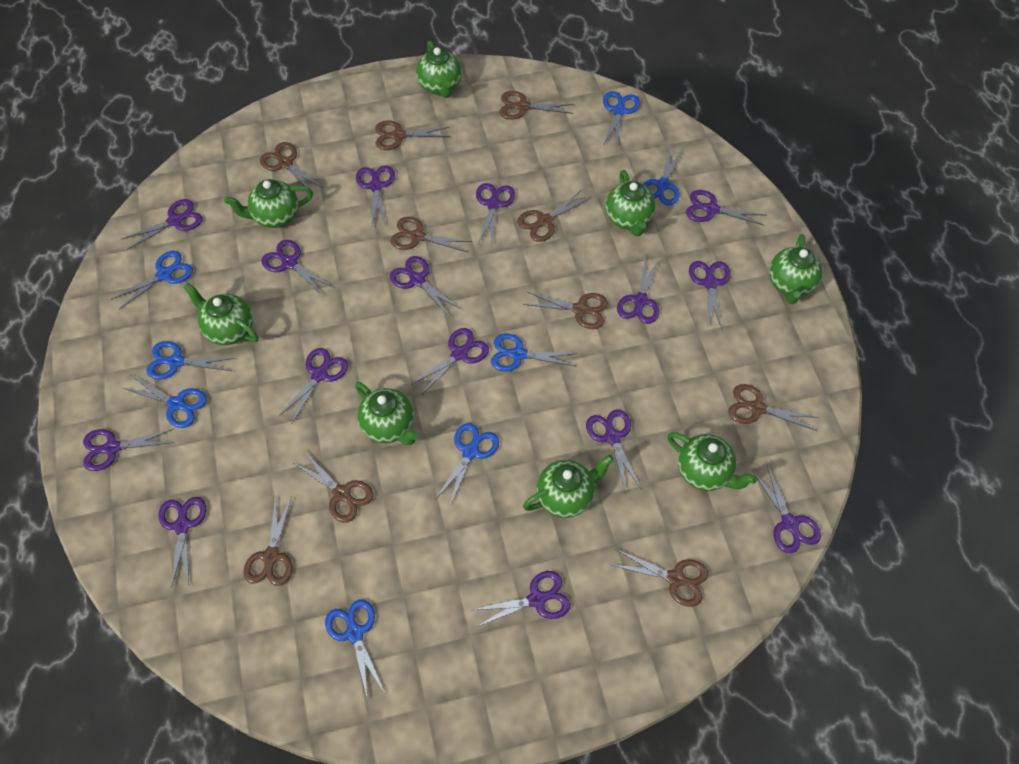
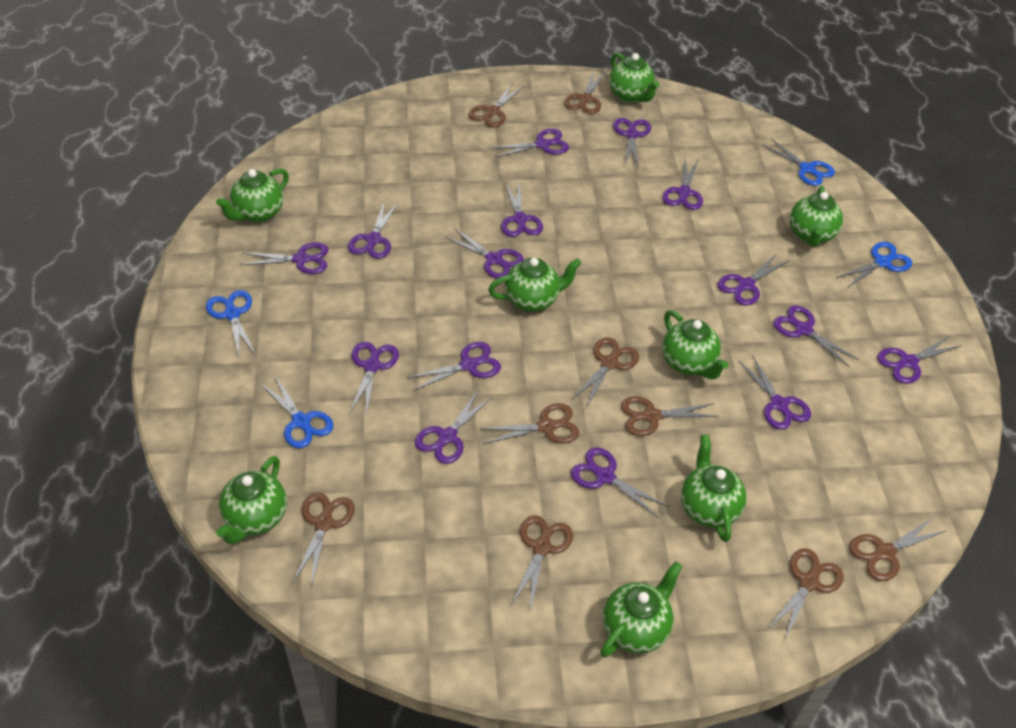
blue scissors: [111,251,193,310] [123,375,207,428] [146,341,236,379] [325,599,385,700] [435,423,499,506] [491,334,578,372] [603,91,640,149] [643,145,684,205] = 8 -> [206,290,256,356] [260,375,334,448] [762,139,835,186] [836,242,912,288] = 4
brown scissors: [243,496,292,586] [260,142,324,188] [292,450,374,523] [375,120,450,150] [390,217,472,252] [499,91,574,120] [517,190,590,242] [523,291,608,329] [612,549,709,607] [728,384,819,431] = 10 -> [293,492,355,585] [468,84,524,127] [481,403,579,444] [511,515,573,610] [564,70,606,114] [572,337,639,408] [620,396,718,436] [767,548,844,640] [849,517,946,581] = 9

